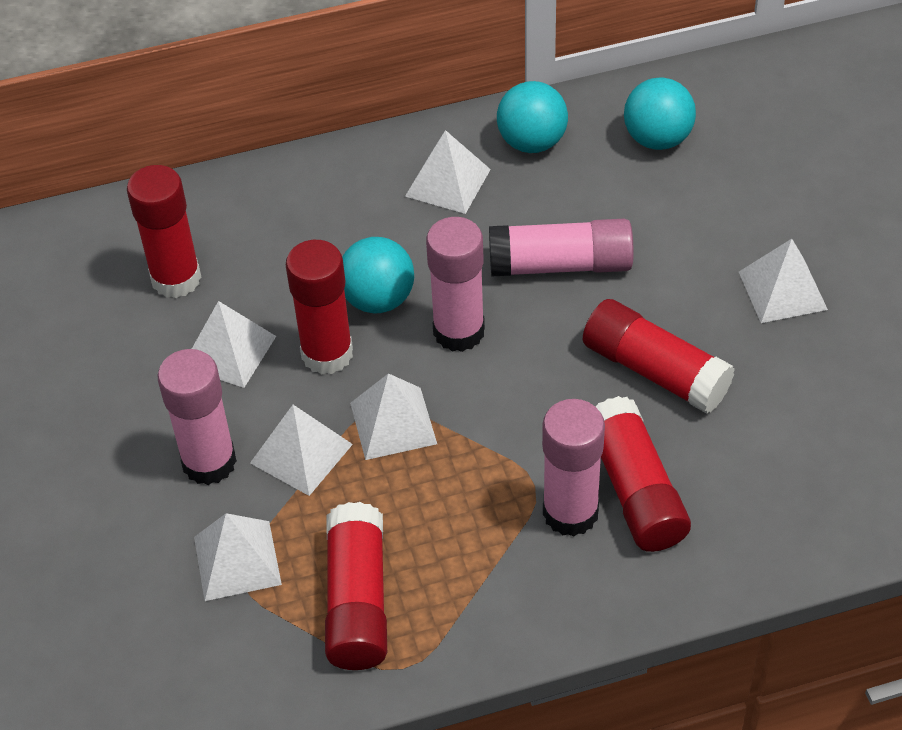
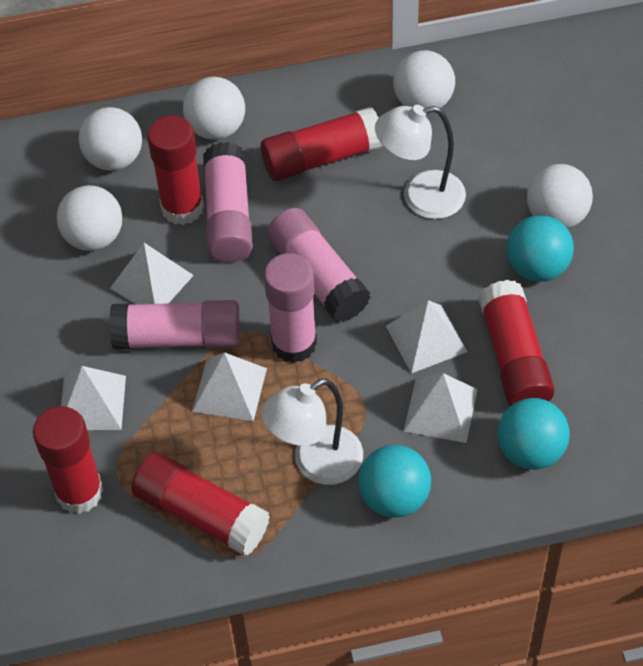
white ball: none = 0 -> [57,185,122,251] [79,107,142,171] [183,77,245,140] [393,50,455,108] [527,164,593,228] = 5
white lamp: none = 0 -> [261,378,363,485] [375,105,466,219] = 2
white pyramid: [192,301,276,388] [194,513,282,601] [250,405,353,496] [350,373,437,460] [405,130,491,214] [739,239,828,323] = 6 -> [61,366,126,430] [110,243,194,304] [192,352,267,421] [386,300,467,374] [404,373,478,443] = 5

